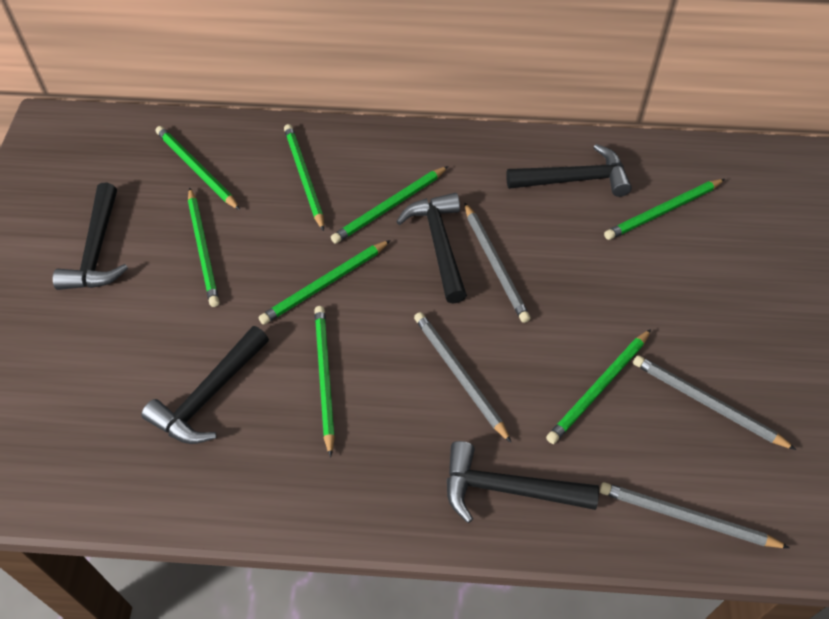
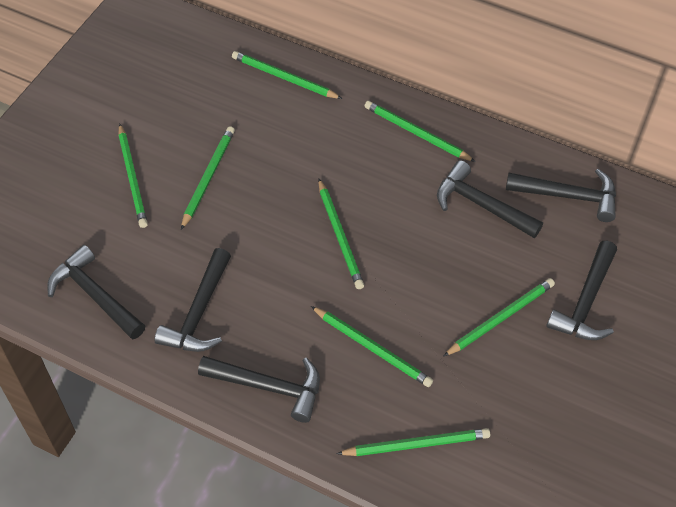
black hammer: [53,183,128,290] [141,326,269,444] [396,193,467,304] [447,441,599,523] [506,144,632,197] = 5 -> [47,245,145,339] [154,248,231,352] [198,356,320,423] [437,160,543,238] [506,169,616,222] [546,241,617,340] = 6
grey pencil: [414,312,511,443] [464,203,531,323] [600,482,790,548] [633,355,796,450] = 4 -> none = 0

